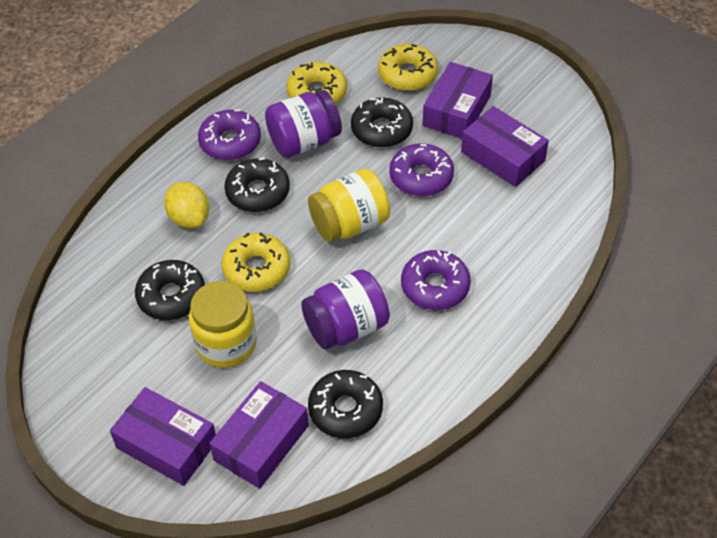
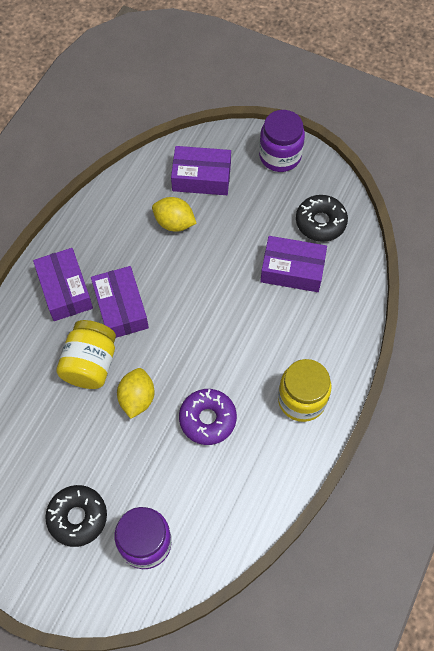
black donut: [135,260,205,320] [224,157,290,212] [308,370,383,438] [351,98,413,148] = 4 -> [45,485,107,547] [296,195,348,242] = 2
purple donut: [198,109,261,160] [389,143,454,196] [401,250,471,310] = 3 -> [179,389,237,445] = 1
yellow donut: [222,232,290,292] [287,62,347,104] [378,44,438,91] = 3 -> none = 0
yellow lemon: [164,182,209,228] = 1 -> [117,368,155,419] [152,197,197,232] = 2

